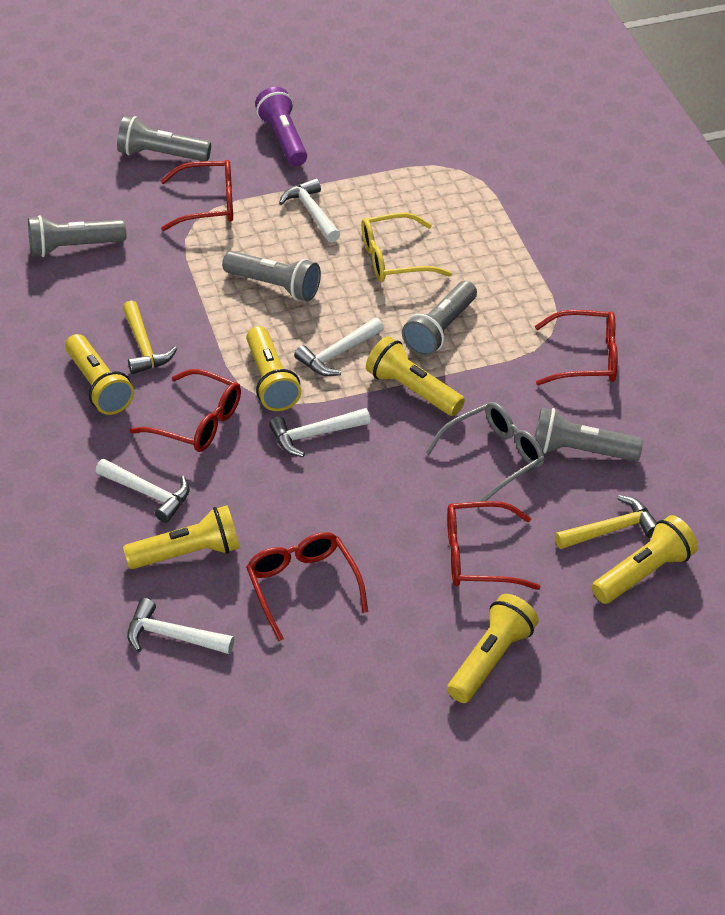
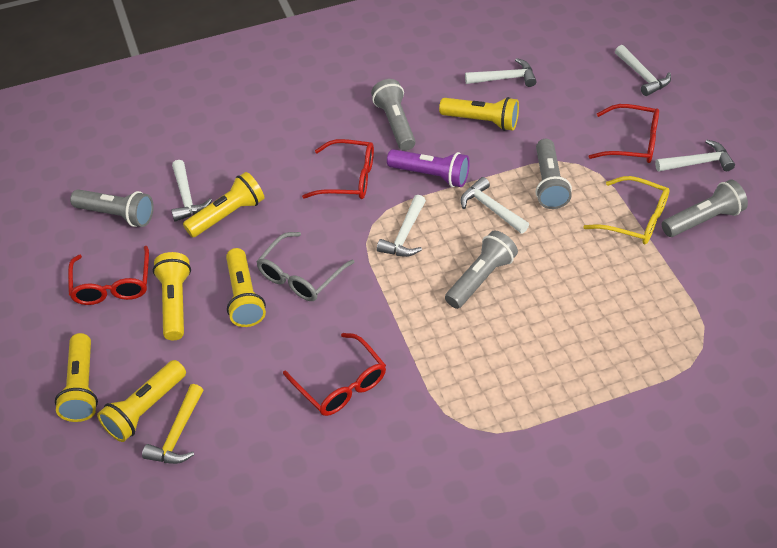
red glasses: [130,369,241,452] [161,160,233,231] [246,532,368,641] [447,501,540,590] [535,310,617,385] = 5 -> [68,246,149,305] [283,333,386,416] [302,139,374,199] [588,104,659,163] = 4
white hammer: [95,459,190,523] [127,598,234,654] [269,408,370,457] [279,178,340,242] [294,318,384,376] = 5 -> [171,160,212,222] [377,195,426,257] [461,177,529,234] [465,58,537,87] [615,45,671,96] [655,140,735,172] = 6
yellow hammer: [123,301,177,374] [555,495,657,549] = 2 -> [142,384,203,464] = 1

